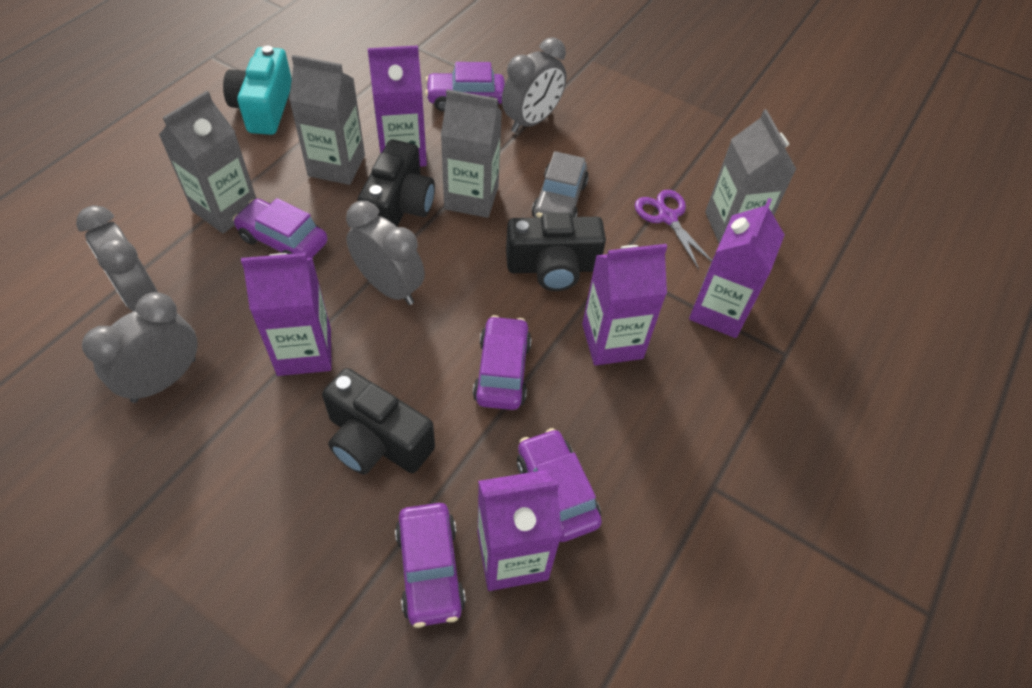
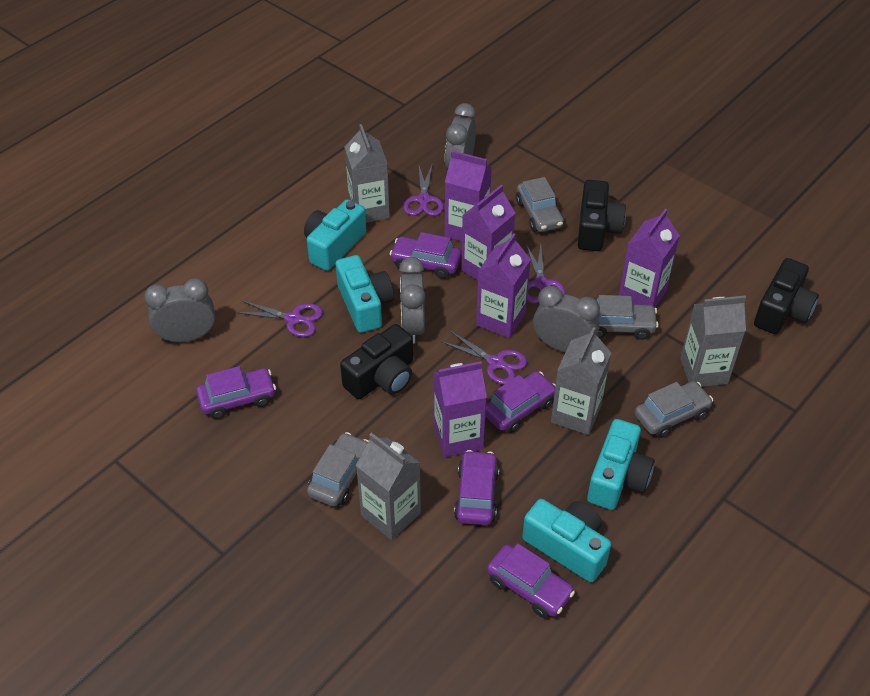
grey car: [532,151,589,218] = 1 -> [307,432,369,507] [516,177,564,232] [596,295,659,340] [635,381,713,438] = 4
purple scissors: [635,190,712,269] = 1 -> [236,300,323,337] [403,165,444,216] [441,331,527,385] [526,244,565,303] = 4
turquoise camera: [223,46,292,135] = 1 -> [304,199,366,271] [335,255,394,333] [522,499,611,582] [587,419,655,510] = 4

